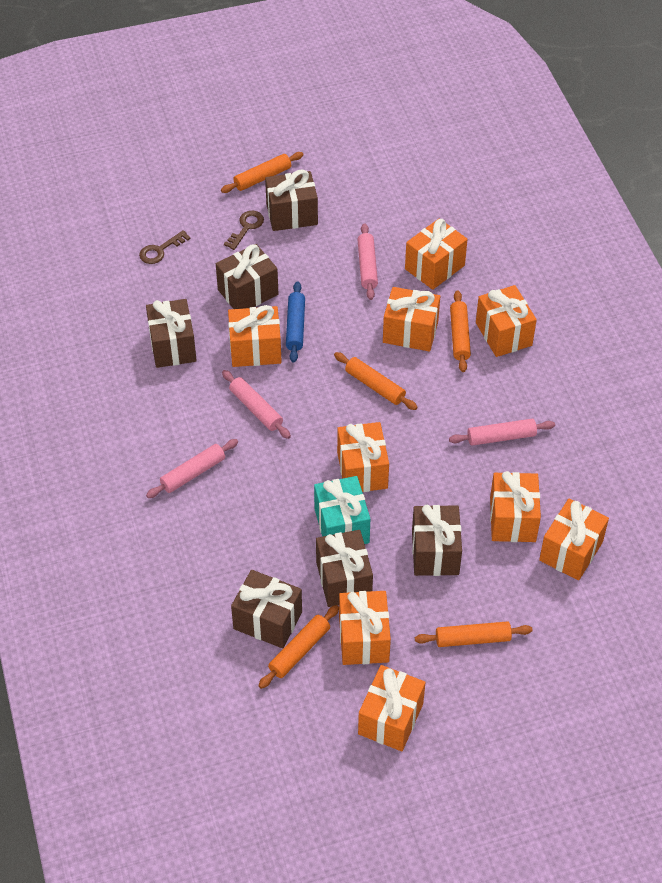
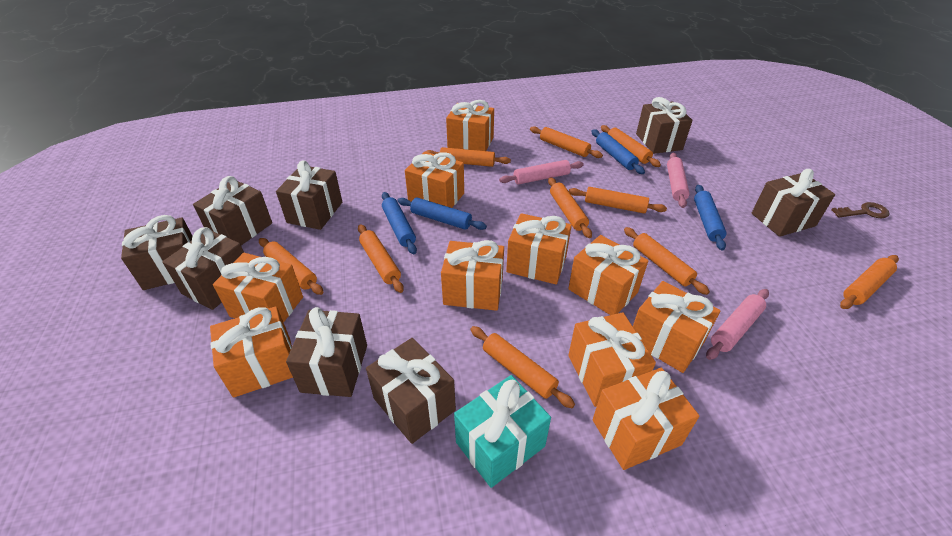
blue rolling pin: [286,281,305,363] = 1 -> [382,192,417,254] [397,198,487,230] [591,129,645,174] [694,185,727,250] = 4
brown gift: [146,299,197,368] [216,244,278,309] [231,570,302,648] [265,169,318,231] [316,530,373,607] [412,505,462,576] = 6 -> [121,215,192,290] [162,227,244,310] [193,176,272,245] [276,160,342,230] [286,307,367,397] [366,338,456,444] [636,97,693,154] [752,169,835,237] = 8
brown key: [139,230,191,264] [224,211,264,250] = 2 -> [831,202,889,218] = 1
orange gift: [228,305,282,367] [337,422,389,492] [339,591,391,665] [358,665,425,751] [383,287,440,351] [405,218,468,290] [476,285,537,357] [490,471,541,542] [539,498,609,580] = 9 -> [210,306,293,398] [213,253,303,323] [405,151,464,208] [441,240,504,311] [446,100,494,151] [506,213,572,284] [568,235,648,315] [568,312,656,407] [593,368,699,470] [633,281,720,373] = 10
orange rolling pin: [221,152,304,193] [258,605,339,689] [334,352,418,410] [415,621,533,647] [450,290,471,372] = 5 -> [259,238,323,295] [358,224,404,293] [425,147,511,167] [471,326,575,408] [530,126,603,158] [548,177,592,238] [569,187,667,213] [601,125,661,167] [624,227,710,295] [840,255,899,309] = 10
pink rolling pin: [146,439,238,498] [222,370,291,439] [357,223,378,300] [449,419,555,446] = 4 -> [499,160,584,185] [667,153,690,208] [706,289,769,360] = 3

